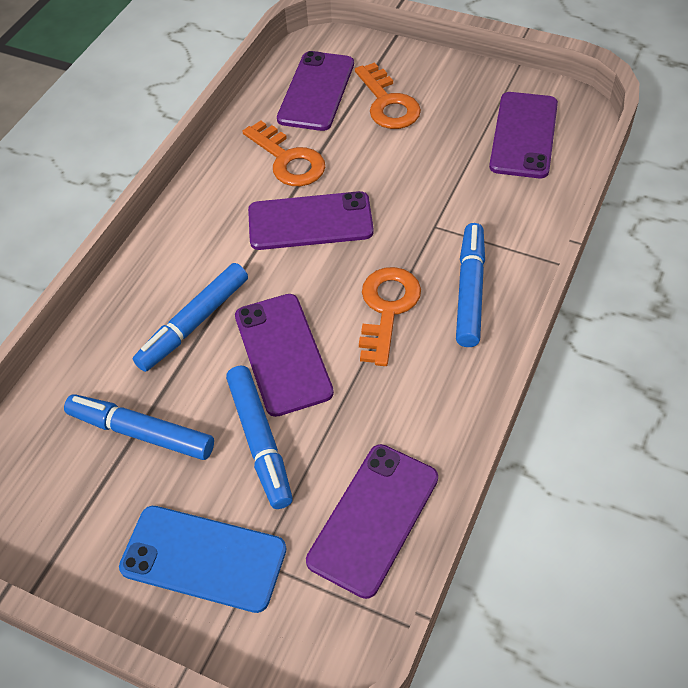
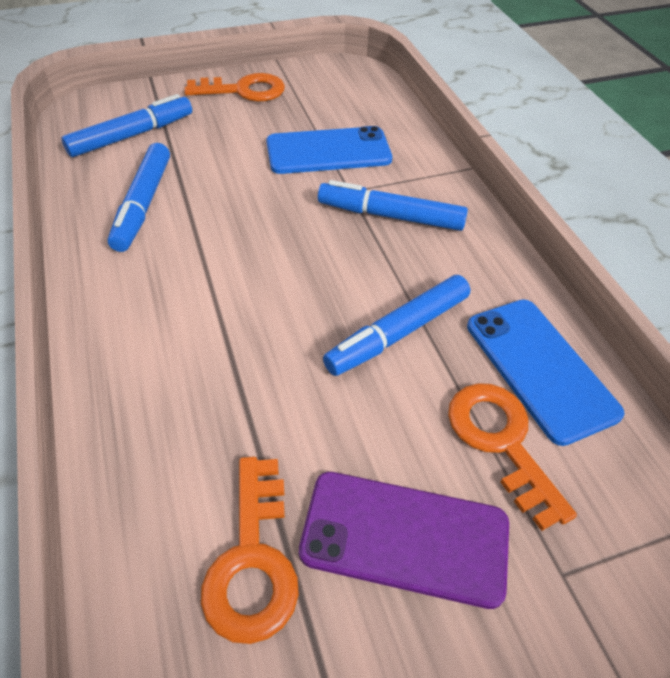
blue phone: [119,506,287,613] = 1 -> [266,126,392,174] [467,299,625,446] = 2
purple phone: [235,294,334,417] [248,191,374,250] [277,51,354,131] [306,444,438,599] [489,92,558,178] = 5 -> [299,472,509,609] = 1

